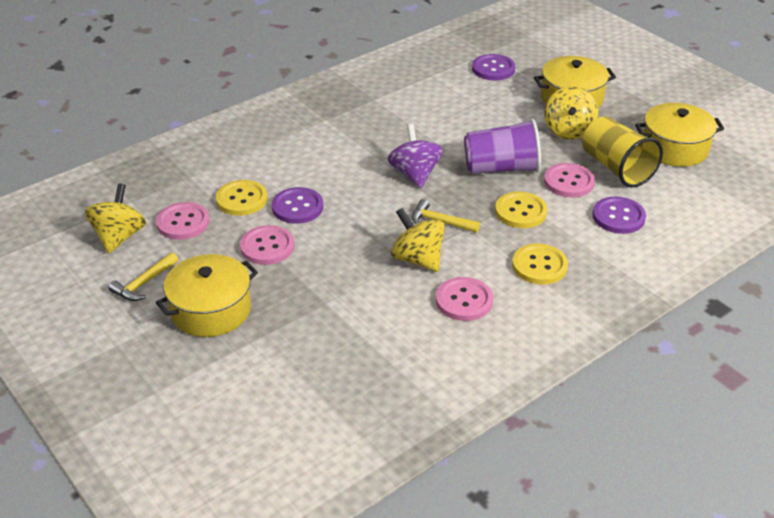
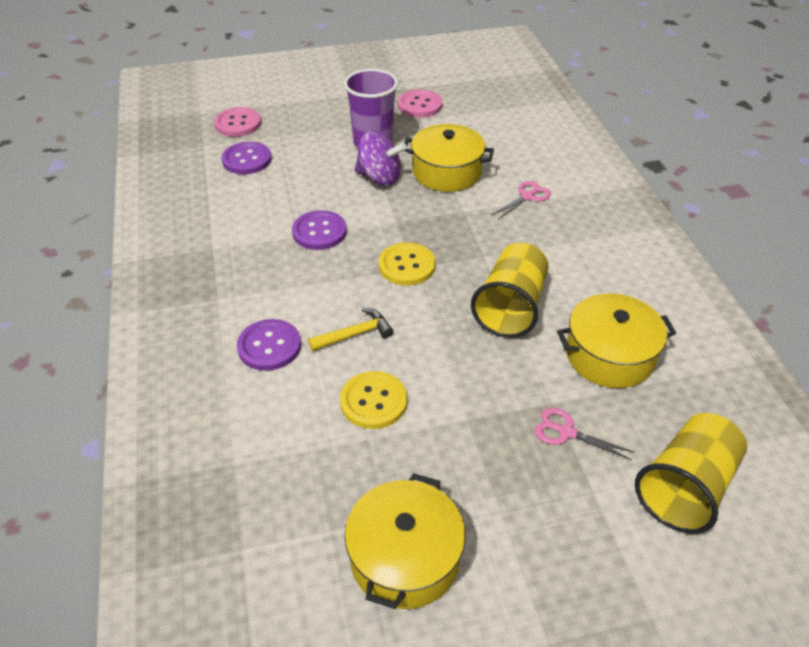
pink button: [156,202,210,240] [240,225,294,265] [436,277,493,321] [544,163,595,198] = 4 -> [214,107,261,137] [398,89,442,117] = 2
pink scissors: none = 0 -> [492,181,551,219] [535,408,634,460] = 2
yellow button: [216,180,267,216] [495,192,548,228] [512,244,568,285] = 3 -> [340,371,407,429] [378,243,435,285] = 2
yellow cup: [582,116,663,188] = 1 -> [471,243,548,338] [635,413,747,534] = 2
yellow hammer: [109,252,178,301] [412,199,480,233] = 2 -> [308,308,393,351] = 1
yellow spinning top: [85,183,146,253] [391,208,445,272] [545,86,598,140] = 3 -> none = 0

